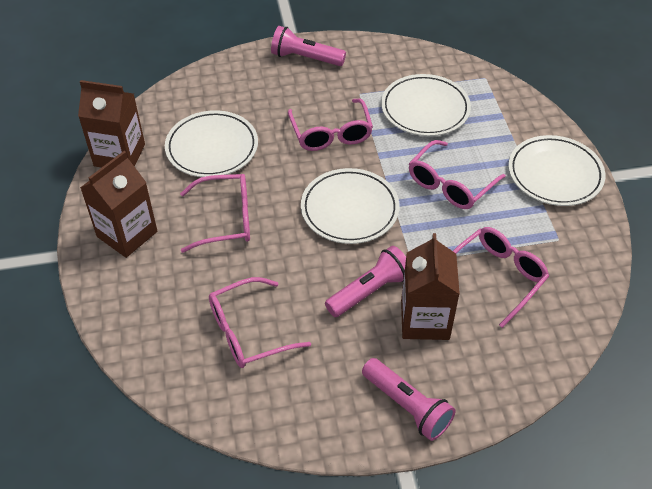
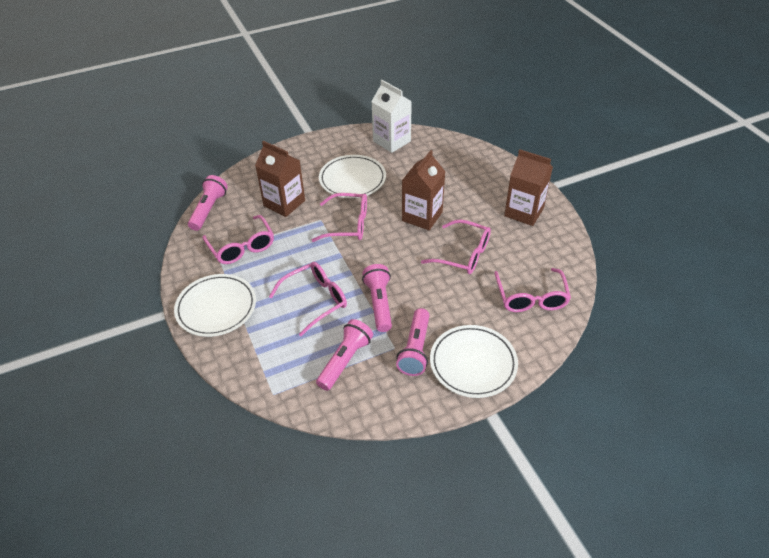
pink flashlight: [271,26,346,66] [325,246,406,317] [362,358,455,441] = 3 -> [188,175,228,231] [316,319,373,391] [362,264,392,332] [396,308,430,376] = 4
white carton: none = 0 -> [371,80,412,153] = 1
white plate: [165,110,258,177] [301,168,399,244] [381,74,471,136] [508,135,605,206] = 4 -> [174,274,256,337] [319,155,386,198] [430,325,518,398] = 3

